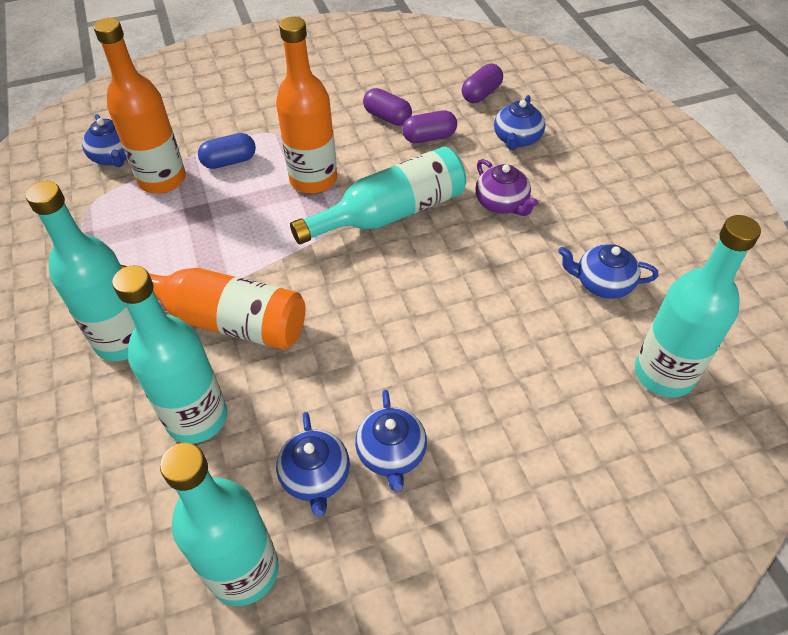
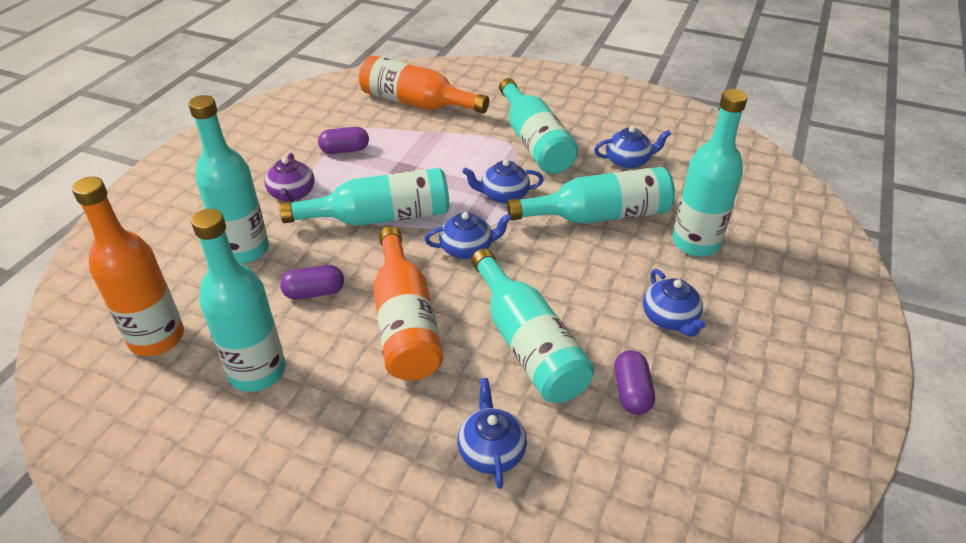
blue capsule: [198,133,256,169] = 1 -> none = 0
turquoise bottle: [26,181,135,361] [112,265,227,444] [160,443,279,606] [290,147,466,244] [635,215,761,397] = 5 -> [188,95,269,264] [191,209,286,392] [279,168,449,226] [471,248,594,403] [499,78,578,174] [507,167,675,224] [673,89,748,257] = 7

